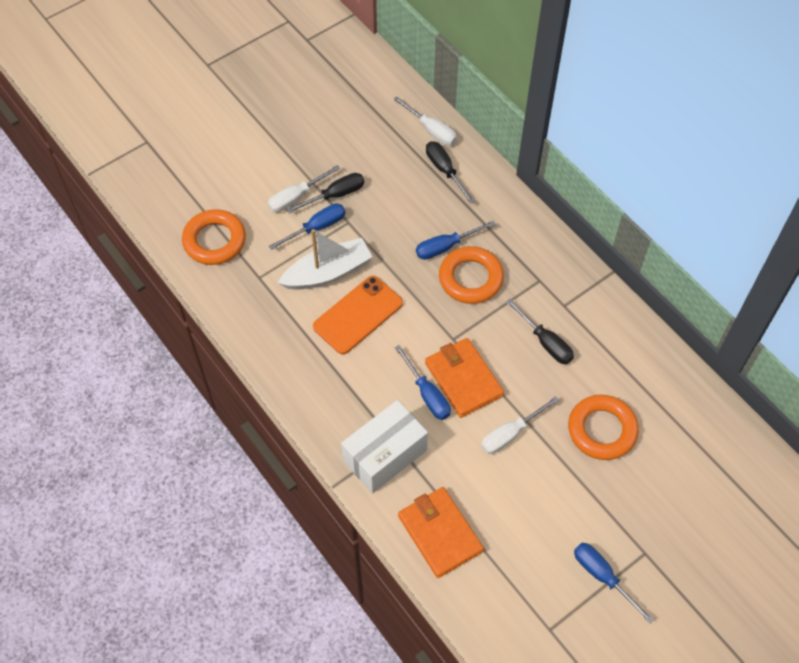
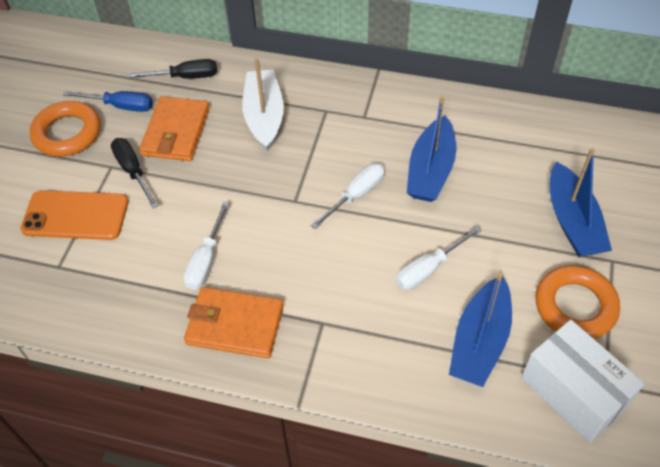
black screwdriver: [286,173,364,213] [426,141,475,204] [506,299,574,364] = 3 -> [111,138,158,208] [127,59,217,79] = 2
blue boat: none = 0 -> [407,96,456,202] [449,273,512,387] [550,148,612,257] = 3
blue screwdriver: [269,204,345,250] [395,345,451,420] [416,221,496,260] [574,543,654,624] = 4 -> [63,91,153,112] = 1
orange ring: [182,209,246,265] [439,246,504,304] [568,395,639,460] = 3 -> [30,101,101,157] [535,265,620,339] = 2

